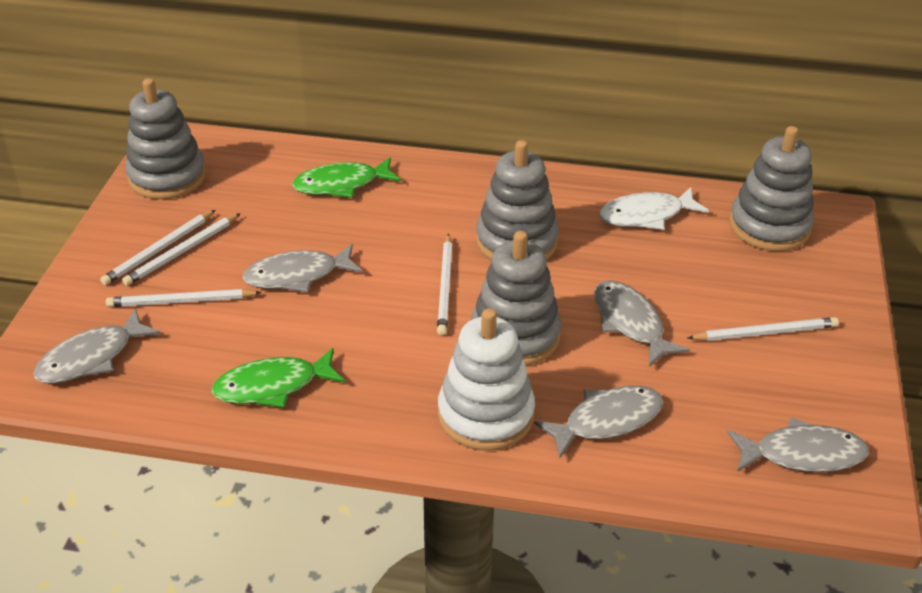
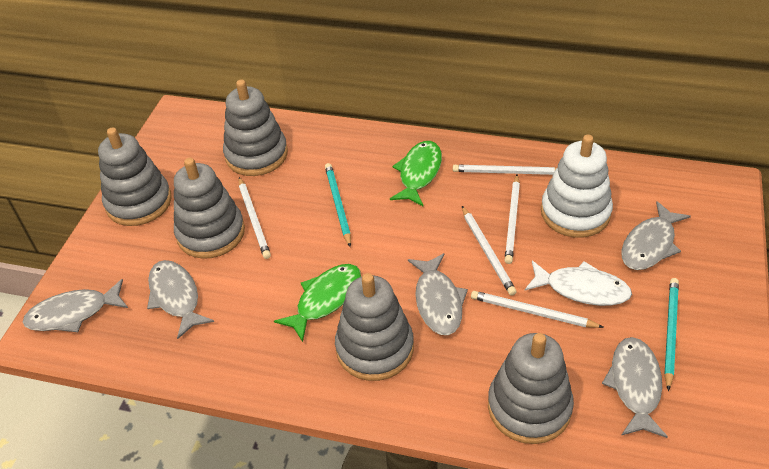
grey stacking toy: [125,78,206,199] [471,231,561,366] [476,140,559,261] [729,126,814,251] = 4 -> [98,127,172,226] [174,158,245,259] [223,80,288,176] [335,273,414,381] [488,333,574,444] = 5
turquoise pencil: none = 0 -> [325,163,351,247] [664,278,679,391] = 2

